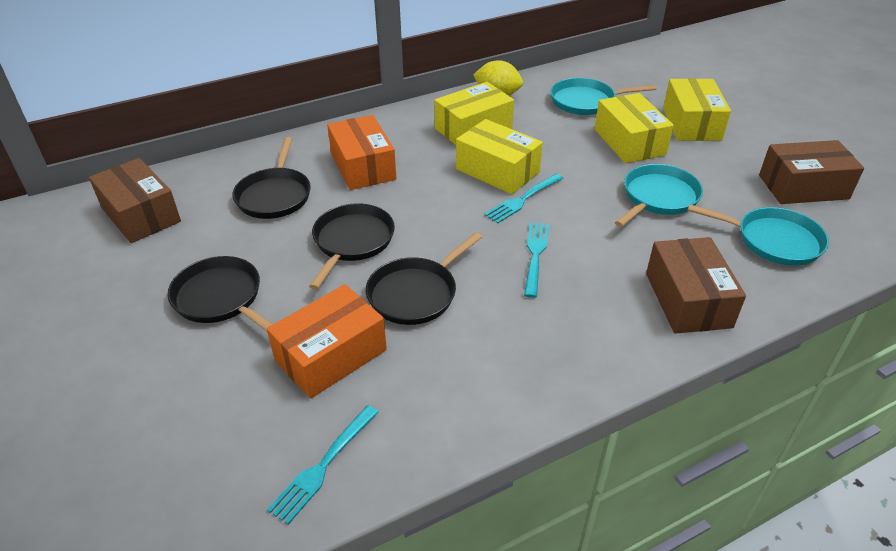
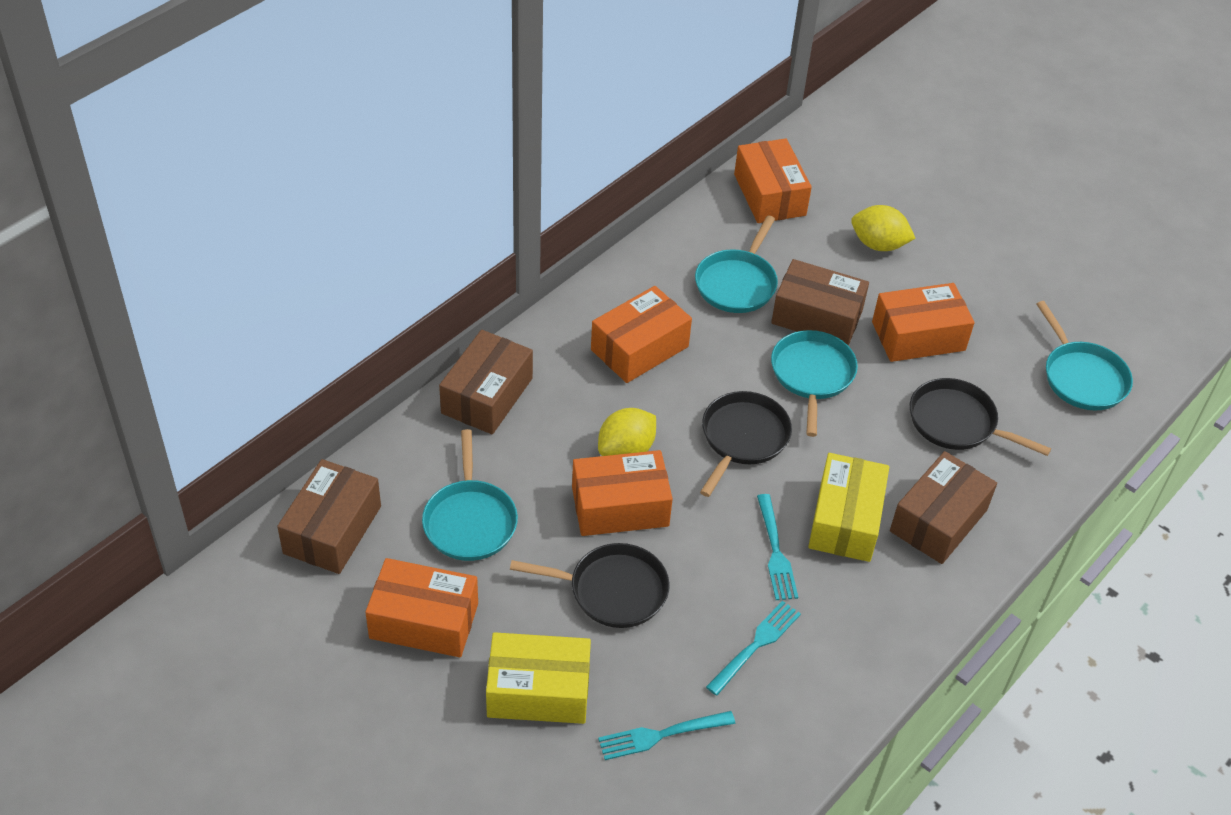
black pan: [168,256,273,331] [233,137,311,219] [309,203,395,290] [366,232,482,325] = 4 -> [510,543,670,628] [700,391,792,497] [910,378,1051,456] = 3
brown box: [89,158,181,243] [646,237,746,334] [759,140,864,204] = 3 -> [277,459,381,574] [439,330,533,434] [771,259,869,346] [890,451,997,564] = 4
orange box: [267,284,387,398] [327,115,396,190] = 2 -> [365,558,478,657] [572,450,673,536] [591,286,692,383] [734,139,812,223] [872,283,975,362] = 5
turquoise pan: [550,78,657,115] [615,164,703,227] [687,204,829,266] = 3 -> [422,429,518,561] [695,215,778,313] [771,330,858,437] [1036,301,1133,411] = 4
yellow box: [434,82,514,145] [456,119,543,194] [595,93,674,163] [663,78,731,141] = 4 -> [486,632,591,724] [808,453,889,562] = 2
yellow lemon: [473,60,523,96] = 1 -> [598,408,656,456] [851,205,915,251] = 2

